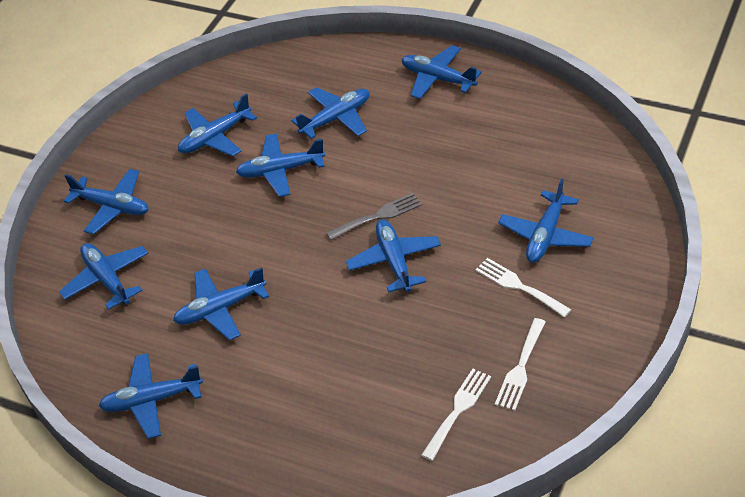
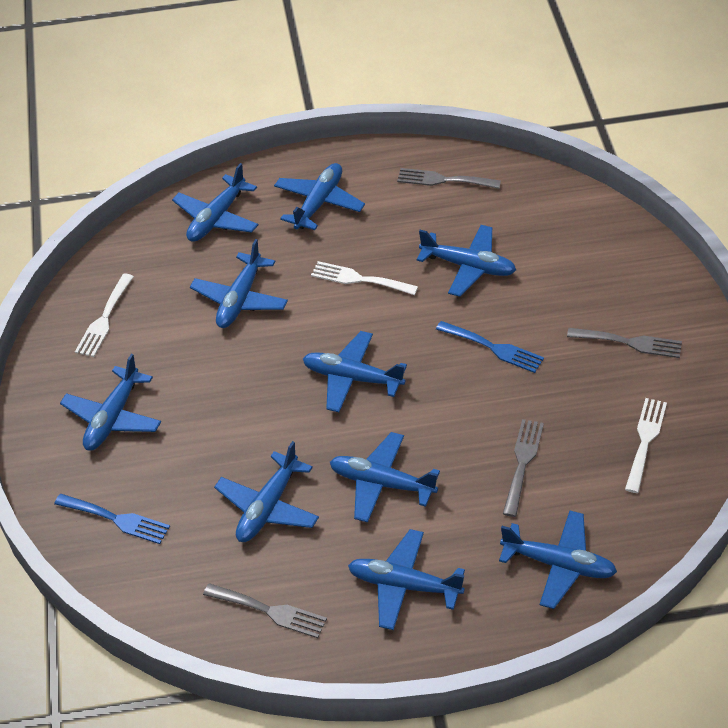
blue fork: none = 0 -> [54,494,170,544] [436,321,544,373] = 2
grey fork: [326,193,422,240] = 1 -> [203,583,327,638] [397,168,501,189] [503,419,544,517] [567,328,682,358] = 4

